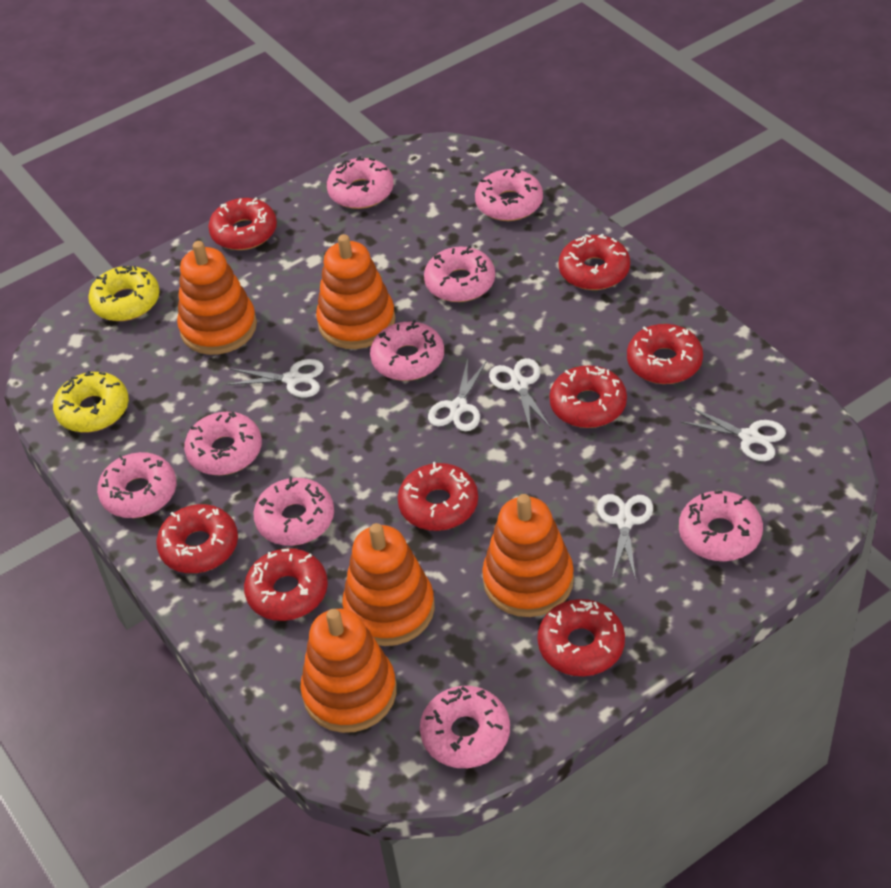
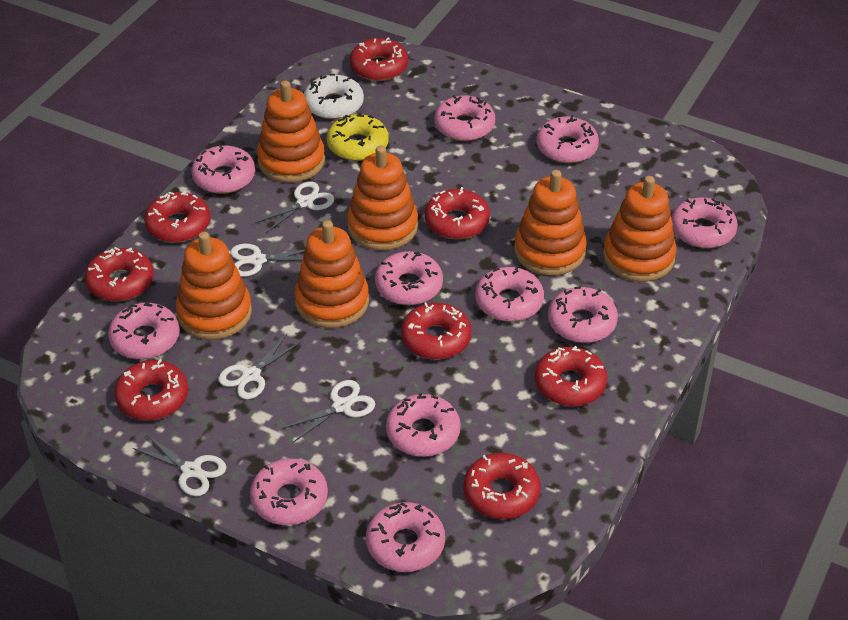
orange stacking toy: [177,241,257,355] [300,609,397,733] [316,234,395,349] [342,523,435,646] [482,494,574,617] = 5 -> [176,232,252,340] [257,81,325,183] [294,220,369,328] [347,146,418,250] [514,170,587,276] [603,176,677,282] = 6
pink donut: [97,452,176,518] [184,411,262,475] [254,477,334,546] [327,156,394,209] [370,320,444,381] [420,686,510,768] [424,245,495,302] [475,168,543,221] [679,491,763,561] = 9 -> [108,301,180,359] [191,144,255,194] [250,458,328,525] [366,502,445,572] [375,251,443,305] [386,393,461,457] [434,95,495,141] [475,266,544,322] [536,115,599,163] [548,286,618,343] [671,197,738,248] = 11
white donut: none = 0 -> [304,74,364,119] = 1
yellow donut: [53,371,129,432] [88,266,160,321] = 2 -> [327,113,389,161] = 1

